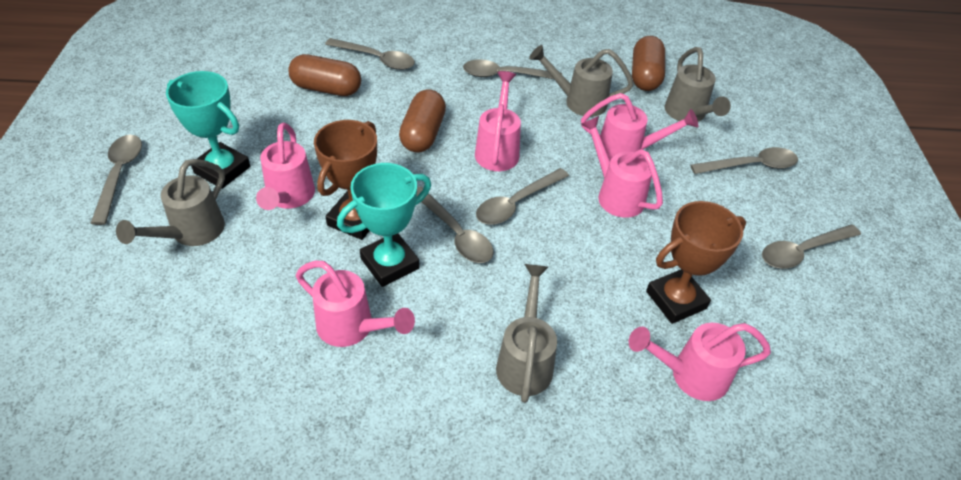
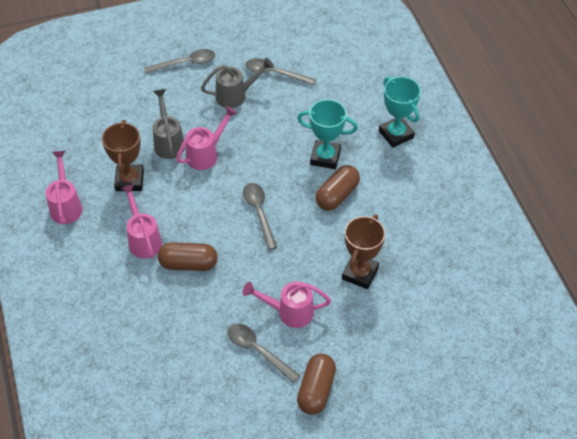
grey spoon: [90,135,142,225] [325,38,415,70] [417,186,494,263] [463,60,562,79] [476,168,569,225] [690,147,798,174] [762,225,861,269] = 7 -> [144,49,215,74] [227,323,301,383] [243,183,277,250] [246,58,316,86] = 4
grey watering can: [116,159,225,246] [496,264,557,403] [529,45,633,117] [665,47,731,122] = 4 -> [153,89,185,159] [201,57,274,108] = 2
pink watering can: [256,123,315,210] [296,260,415,347] [475,71,521,171] [581,93,698,161] [581,116,663,218] [629,323,771,401] = 6 -> [46,151,83,225] [121,184,162,258] [176,106,237,170] [243,281,331,328] = 4

